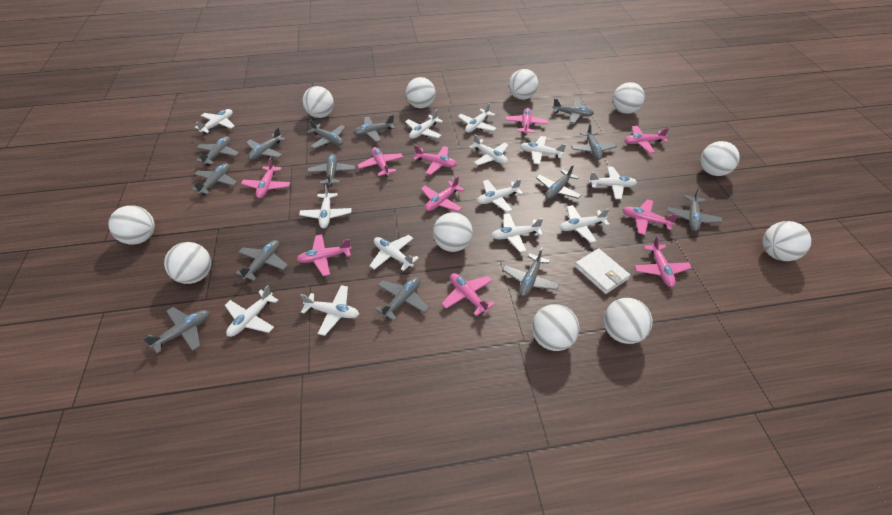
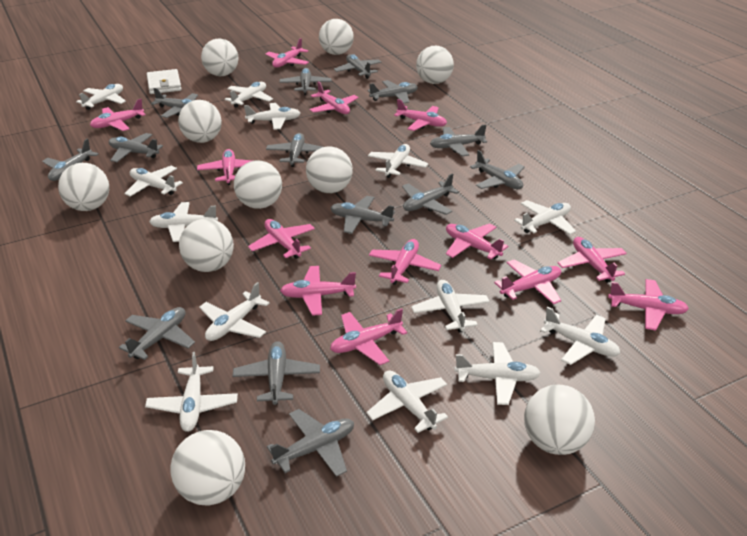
pink plane: [241,158,290,198] [296,234,352,276] [357,147,403,177] [413,145,457,175] [421,176,464,212] [441,273,495,316] [505,108,548,135] [622,199,679,235] [624,126,669,153] [634,236,692,287] = 10 -> [90,99,146,131] [197,149,252,185] [248,219,315,259] [265,38,309,68] [280,266,356,316] [309,81,359,114] [330,308,407,365] [369,239,441,285] [394,99,447,131] [446,223,508,259] [494,260,561,304] [558,237,627,283] [608,279,689,330] = 13
white ball: [108,205,155,245] [164,242,211,284] [303,86,334,118] [406,77,436,108] [433,212,473,252] [509,69,538,100] [532,304,579,351] [604,298,653,344] [613,82,645,114] [700,141,740,176] [763,221,811,261] = 11 -> [58,163,109,211] [170,430,245,505] [178,100,222,143] [179,218,234,272] [201,38,238,76] [234,160,282,209] [306,147,353,193] [319,19,354,55] [416,46,454,84] [524,385,595,455] = 10

